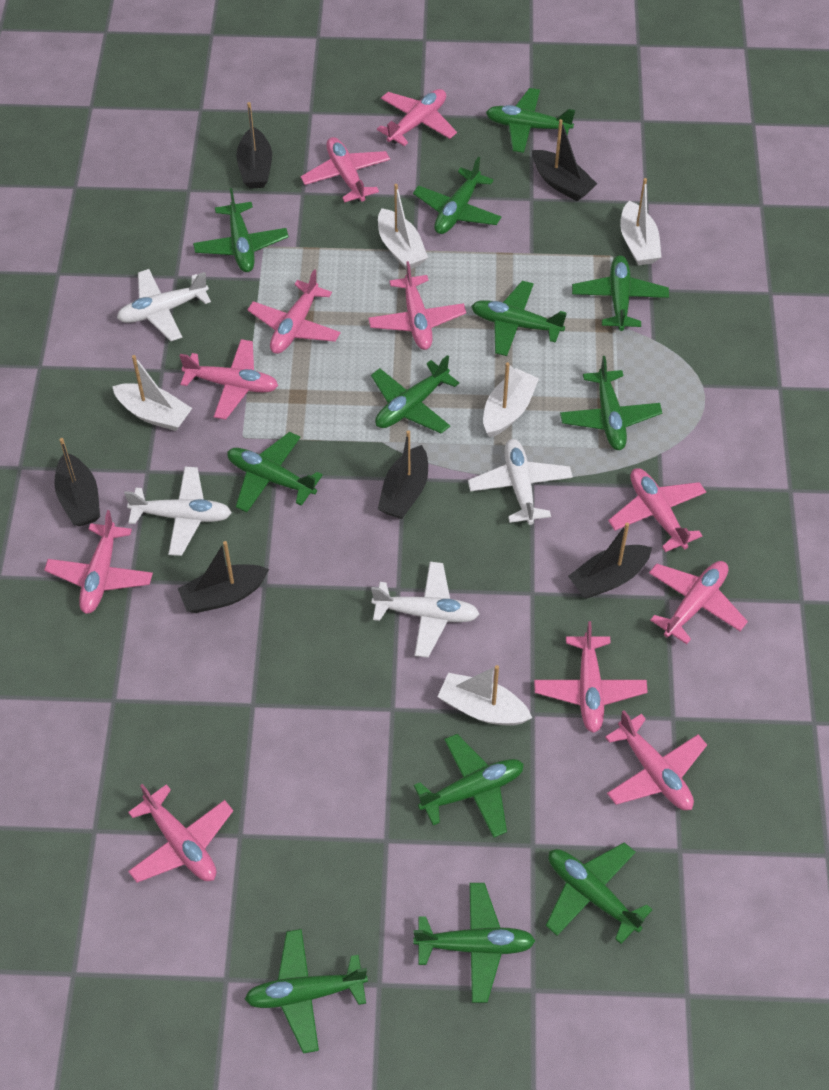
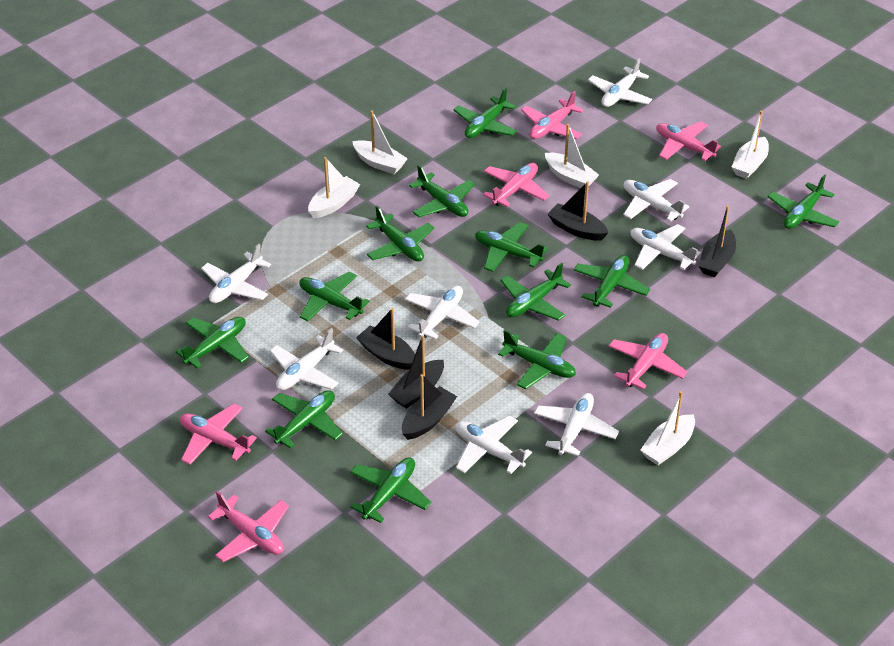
black boat: [54,438,100,526] [178,541,269,613] [236,102,272,189] [378,430,428,519] [532,119,597,201] [568,522,652,599] = 6 -> [356,308,415,370] [388,335,444,409] [402,374,457,440] [548,181,609,241] [699,205,736,277] = 5
pink plane: [44,510,153,614] [128,784,233,883] [179,339,278,420] [247,269,341,354] [301,137,390,202] [368,261,466,350] [377,89,457,146] [534,621,648,733] [605,710,707,810] [608,468,706,552] [649,561,748,644] = 11 -> [180,404,257,465] [208,491,289,562] [483,163,550,207] [521,91,584,139] [609,333,687,390] [657,121,722,161] = 6
white plane: [117,269,211,341] [124,467,232,556] [371,562,479,658] [468,439,573,525] = 4 -> [201,244,271,303] [270,328,343,390] [405,285,480,340] [455,415,532,474] [534,393,619,456] [588,58,652,107] [623,179,690,222] [630,224,701,270] = 8

